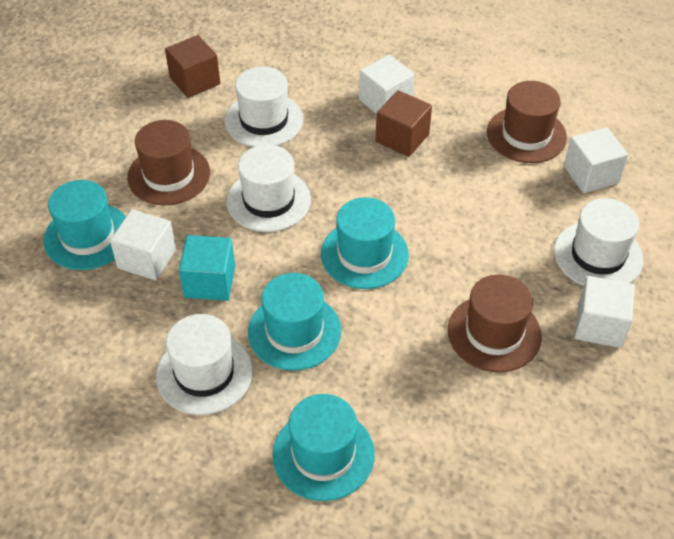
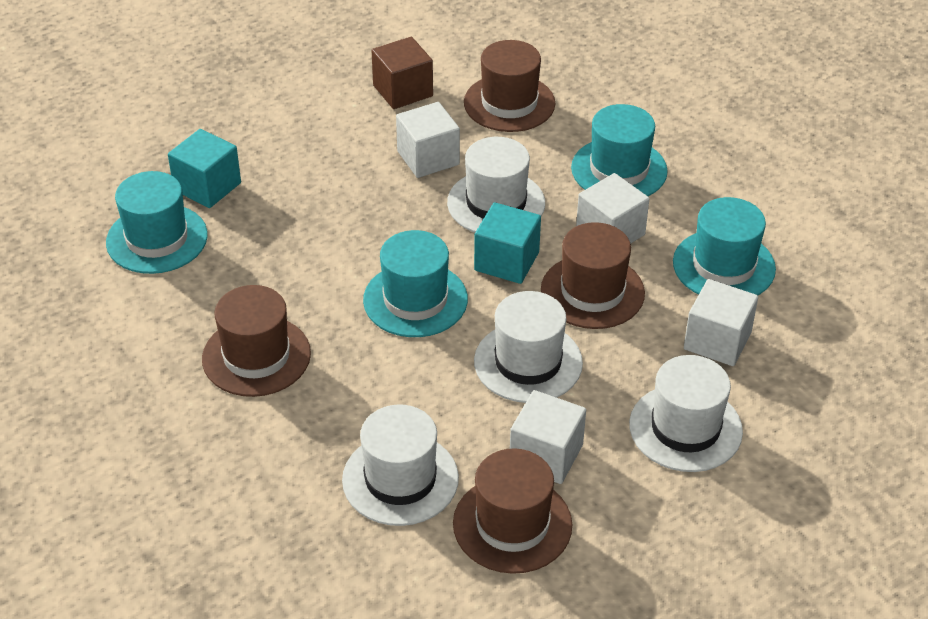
brown cube: [165,35,220,98] [376,90,432,157] = 2 -> [371,37,433,109] = 1
brown hat: [127,120,210,205] [448,274,542,372] [487,81,567,163] = 3 -> [202,285,311,397] [453,448,572,574] [464,40,555,132] [541,222,645,329] = 4
turquoise cube: [179,235,235,301] = 1 -> [168,129,241,208] [474,202,541,284] = 2

